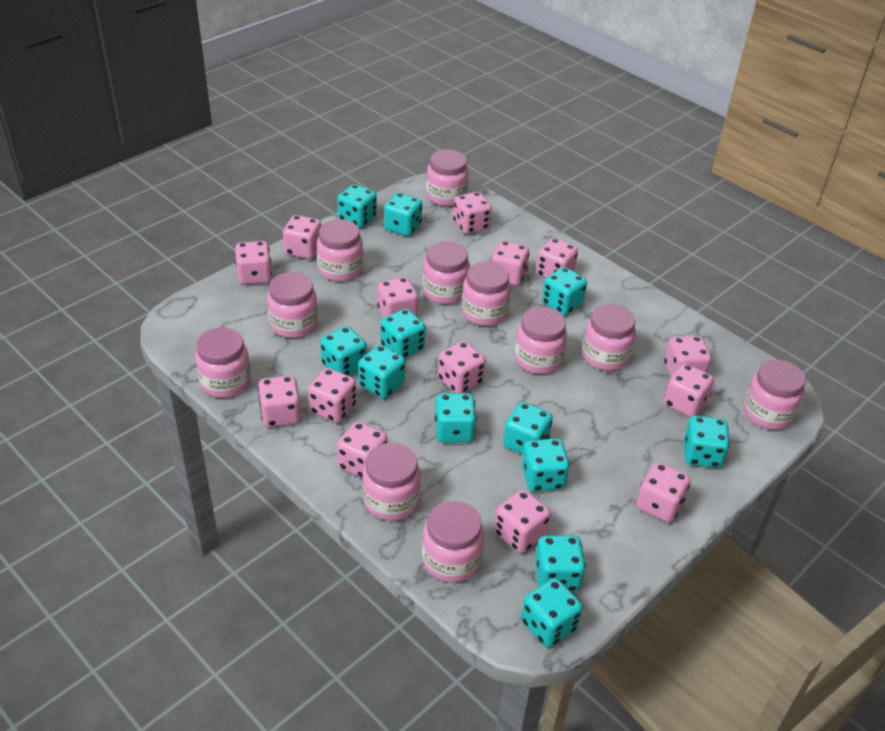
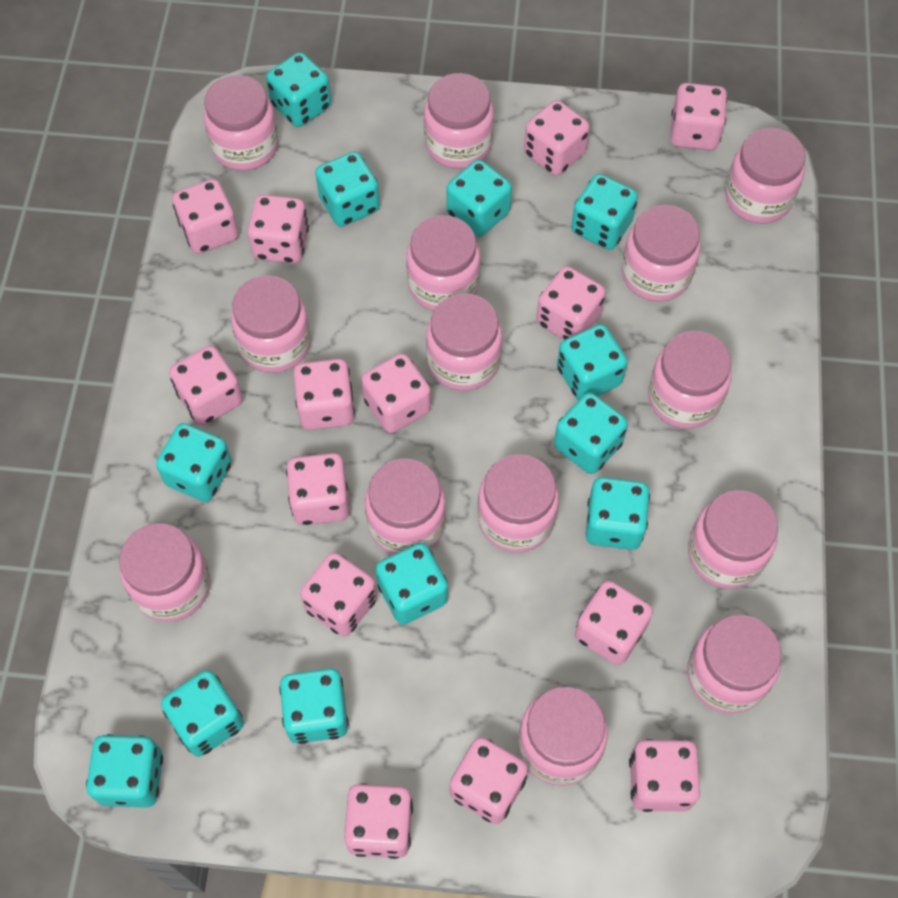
pink jar: [195,327,251,398] [267,272,318,338] [317,219,363,282] [362,443,421,521] [422,501,484,583] [423,241,470,305] [426,149,469,206] [462,261,511,326] [515,307,567,374] [582,304,636,371] [744,359,806,430] = 11 -> [119,523,211,622] [204,75,279,171] [231,275,311,373] [365,459,446,555] [407,215,481,311] [424,73,494,169] [426,293,502,391] [477,454,559,553] [518,687,608,786] [622,205,700,302] [648,331,731,429] [687,615,781,714] [688,490,778,589] [725,128,806,224] = 14

